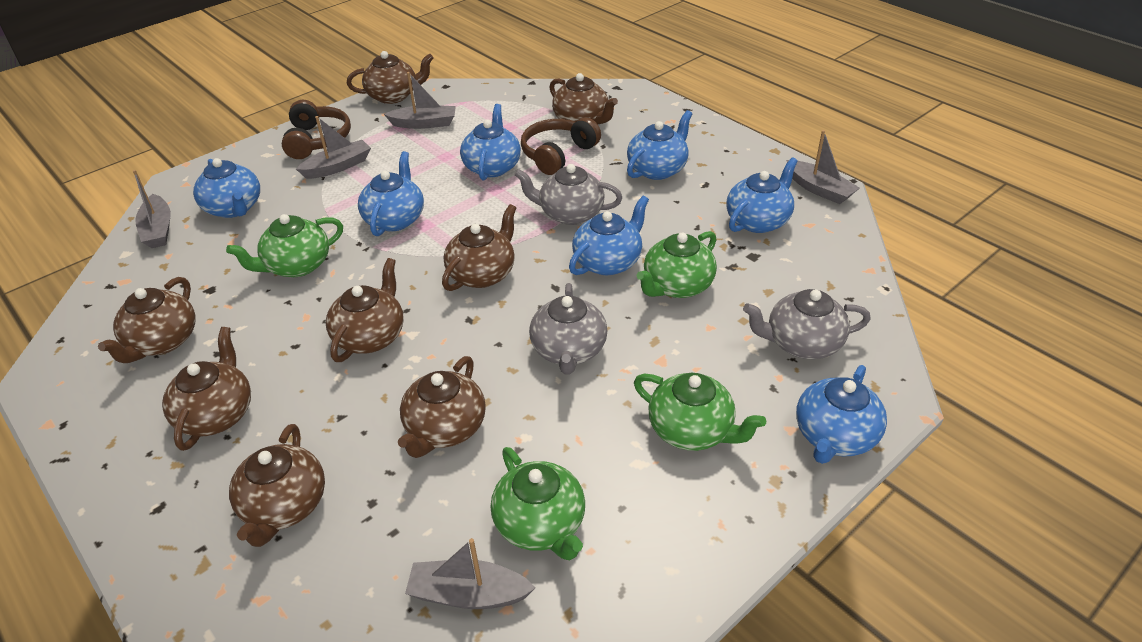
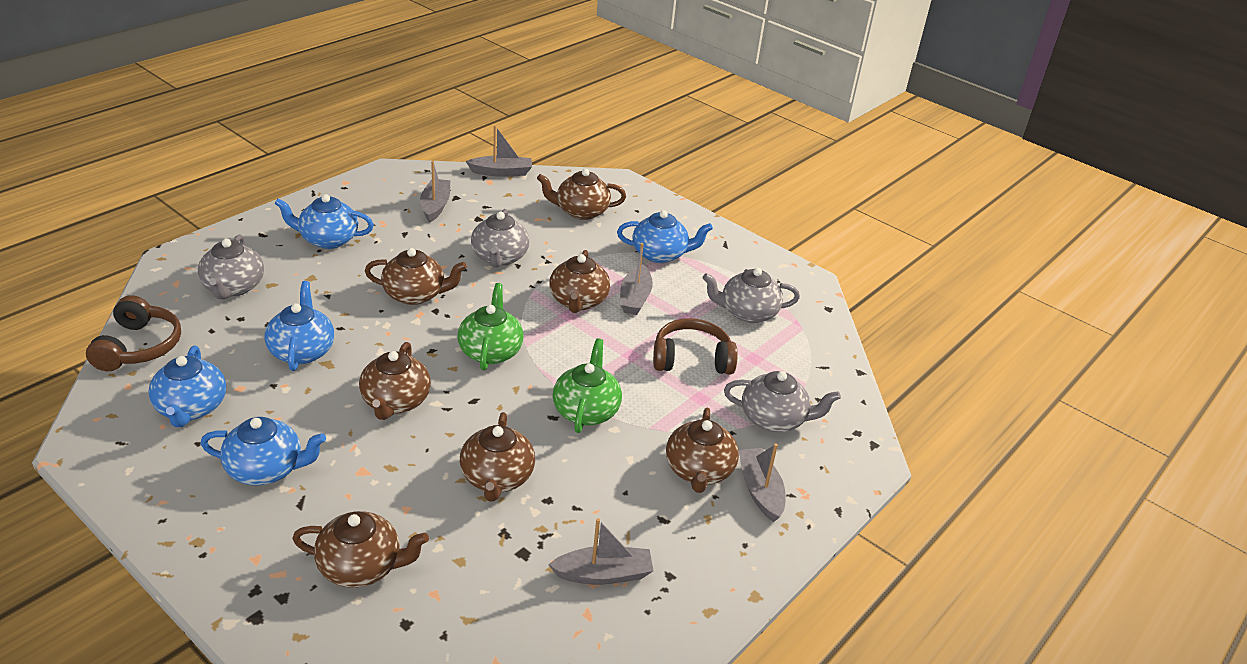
blue teapot: [193,158,260,218] [358,151,424,236] [460,104,521,181] [569,196,649,275] [627,110,692,180] [726,158,798,233] [796,365,887,464] = 7 -> [148,346,226,427] [200,417,326,485] [264,281,334,371] [274,194,374,249] [617,210,713,263] = 5
brown teapot: [98,277,196,363] [162,327,251,451] [229,424,325,547] [326,258,404,362] [347,51,434,104] [398,356,486,458] [442,204,516,291] [549,73,618,124] = 8 -> [292,511,429,588] [359,342,431,420] [365,248,467,305] [460,412,535,502] [537,169,626,220] [549,250,610,313] [666,408,739,493] = 7
green teapot: [226,214,343,277] [491,447,585,560] [634,373,766,451] [637,231,717,298] = 4 -> [457,283,523,371] [553,339,622,433] = 2
grey teapot: [514,164,622,225] [529,283,608,374] [743,289,871,359] = 3 -> [198,234,264,299] [471,209,529,268] [702,268,800,323] [724,371,841,432] = 4

